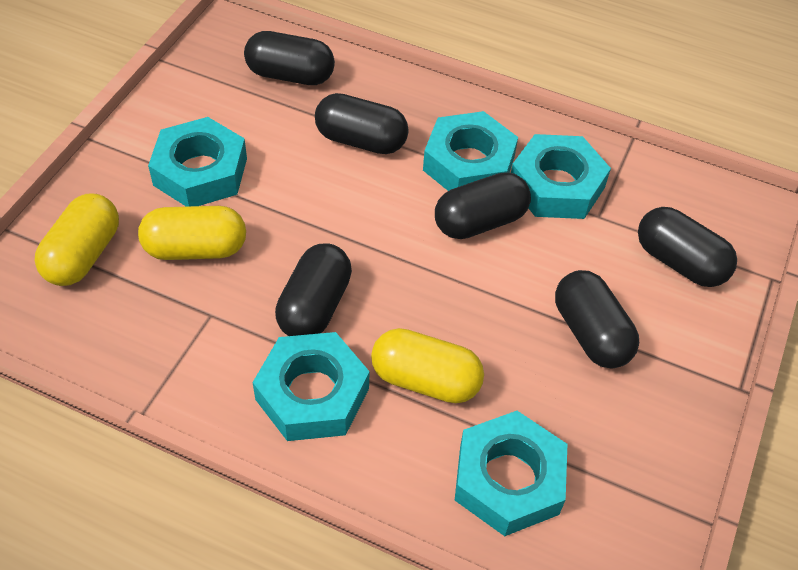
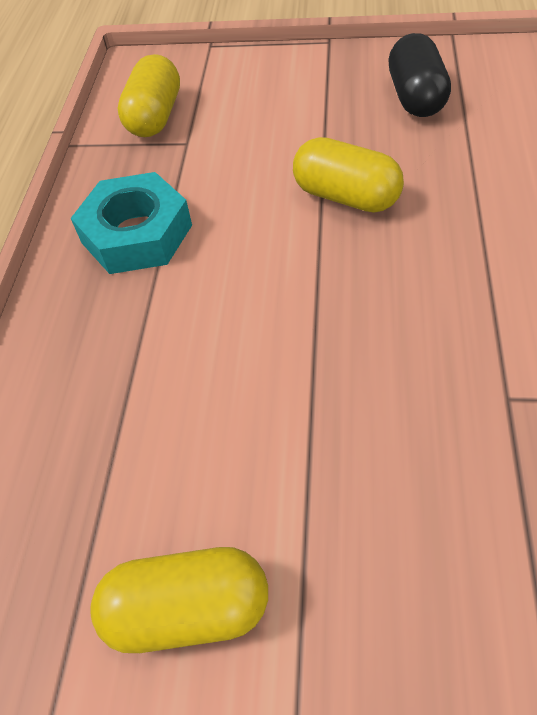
black capsule: [244,31,335,85] [275,243,352,336] [315,93,409,154] [435,172,531,239] [555,270,639,368] [638,207,737,287] = 6 -> [388,33,451,117] = 1
turquoise nut: [148,117,247,207] [253,332,369,441] [423,111,518,191] [455,411,567,536] [511,134,611,219] = 5 -> [71,172,192,274] = 1

